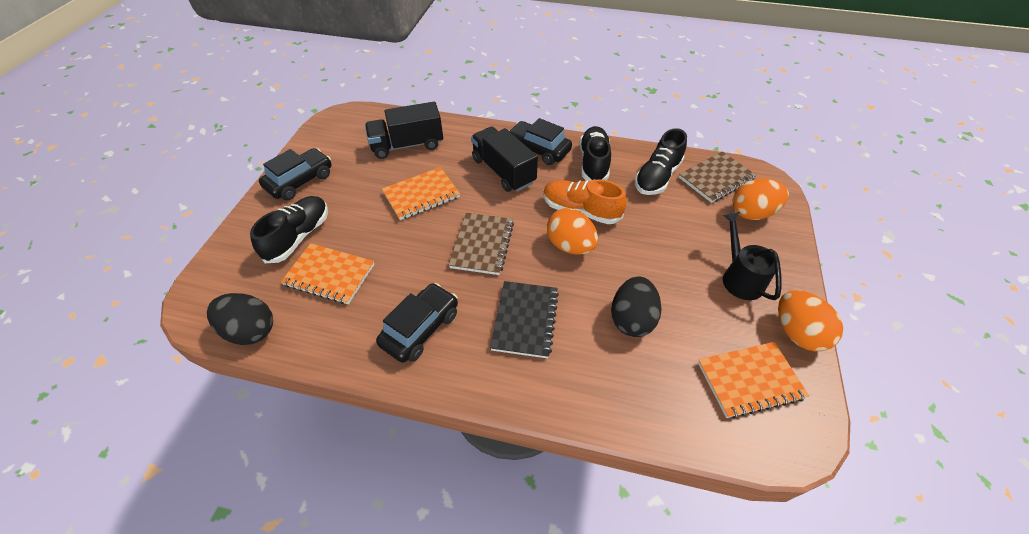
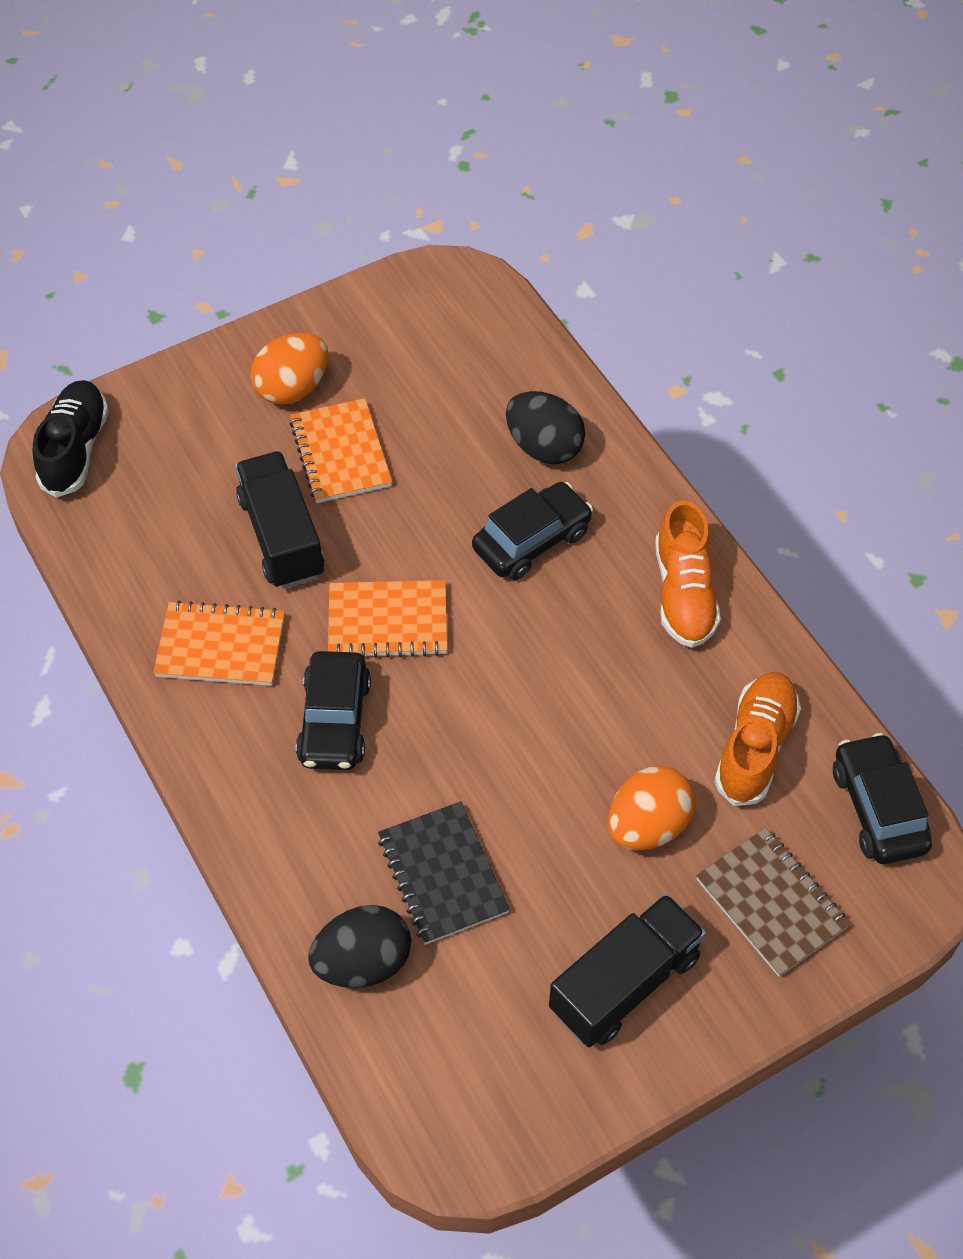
black shoe: [250,196,328,263] [579,126,611,181] [635,128,687,195] = 3 -> [33,380,109,497] = 1
black watering can: [723,212,782,300] = 1 -> none = 0
brown notebook: [449,213,514,275] [679,151,757,203] = 2 -> [696,828,850,977] = 1
orange egg: [547,208,598,255] [733,179,789,220] [778,290,843,352] = 3 -> [251,333,329,405] [608,765,695,851] = 2
orange shoe: [543,180,626,224] = 1 -> [655,500,721,648] [714,672,801,806] = 2

